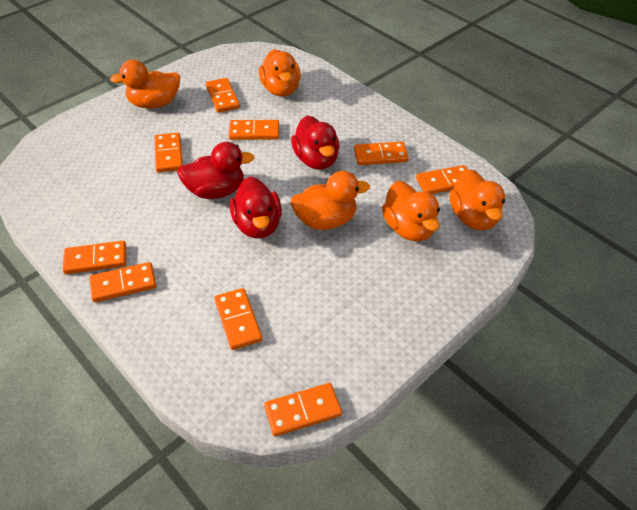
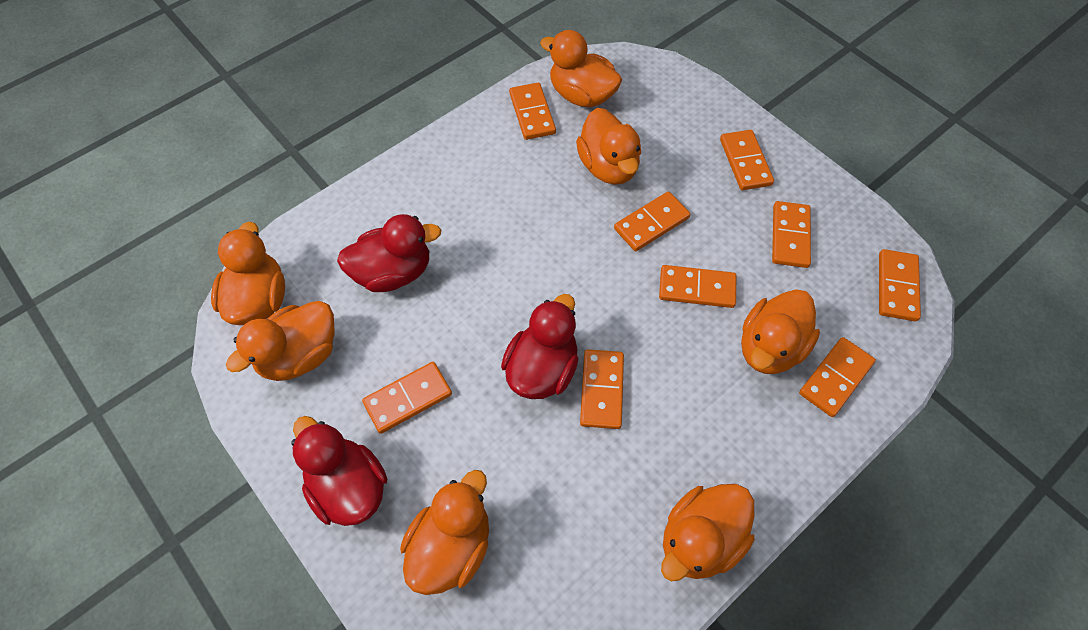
orange duck: [110,59,180,108] [258,49,301,96] [290,171,370,230] [382,181,440,241] [449,169,505,230] = 5 -> [211,222,285,325] [226,301,335,381] [400,470,489,595] [540,30,622,107] [576,108,641,185] [661,484,755,581] [741,289,820,374] = 7

